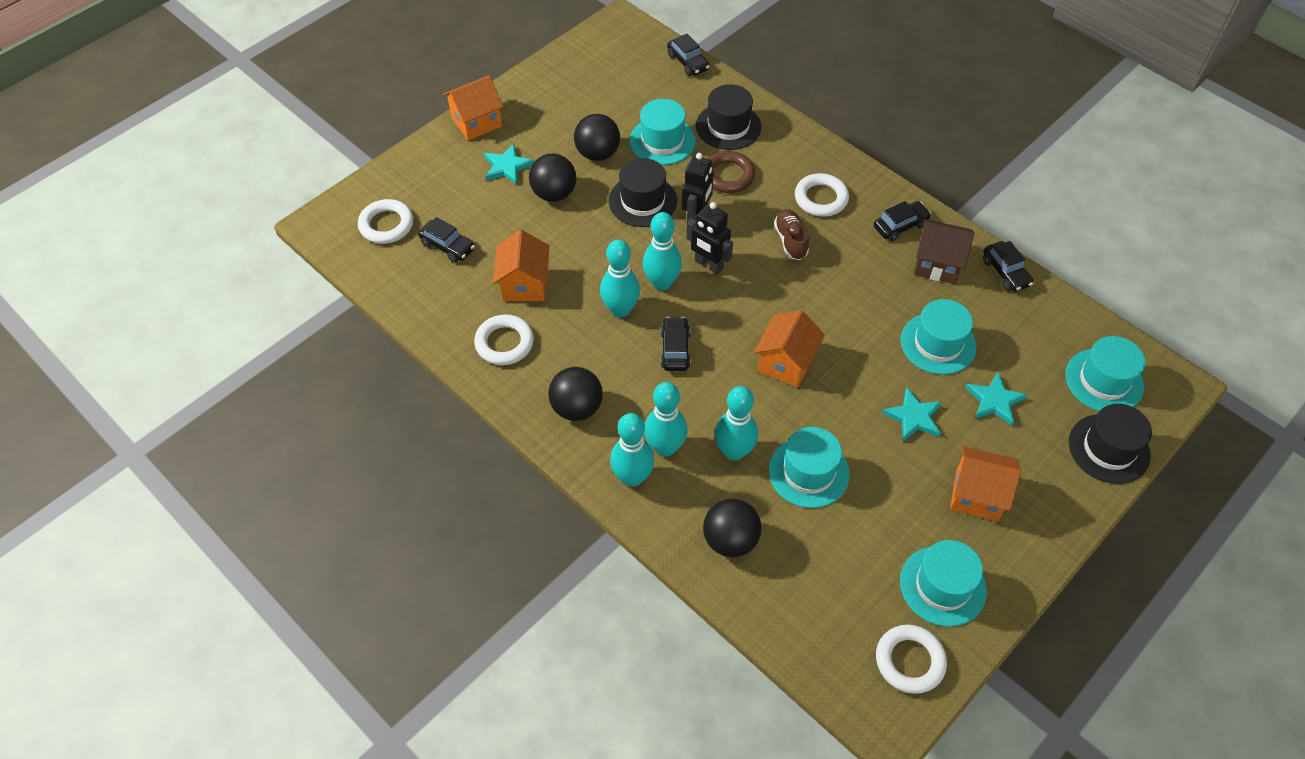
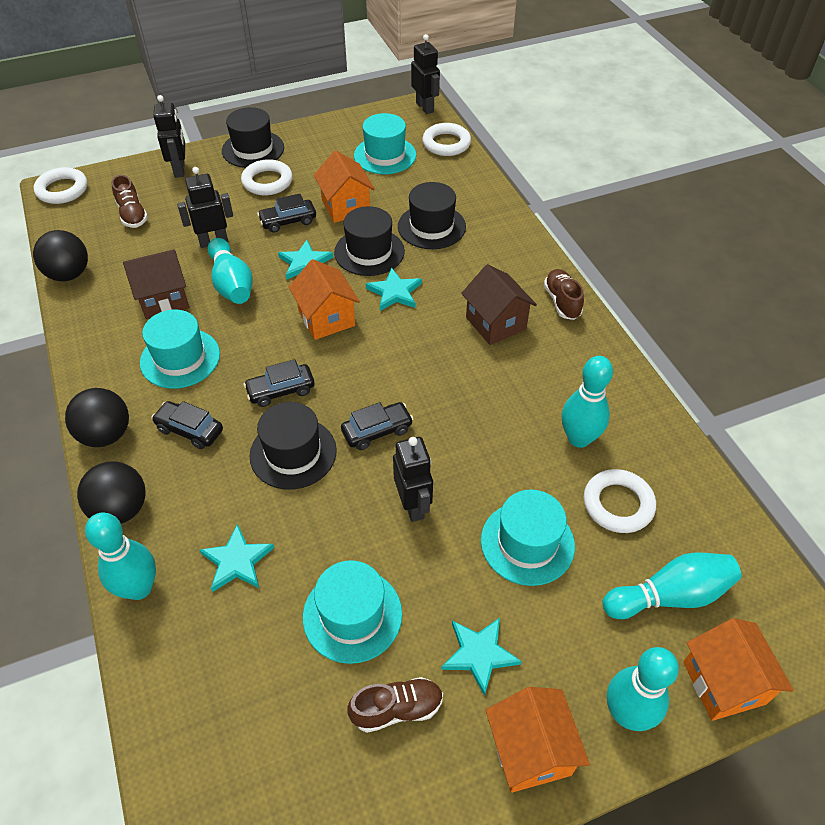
black ball: [529,154,577,202] [548,367,603,421] [574,114,620,161] [703,499,761,557] = 4 -> [33,230,88,281] [65,388,129,447] [77,461,146,524] = 3
black car: [418,217,475,263] [661,316,691,371] [667,34,710,76] [874,201,931,241] [983,241,1034,292] = 5 -> [151,401,223,449] [244,359,314,407] [257,194,316,233] [341,402,413,450] = 4
black hat: [609,158,677,227] [696,84,761,150] [1069,404,1152,484] = 3 -> [222,107,284,168] [250,402,337,490] [334,206,405,276] [398,182,466,249] = 4
black robot: [682,153,714,222] [686,202,733,274] = 2 -> [154,95,185,178] [177,167,233,248] [393,437,433,522] [411,34,440,114] = 4
brown house: [914,219,974,284] = 1 -> [123,249,189,319] [461,264,537,345] = 2
brown ring: [707,151,755,193] = 1 -> none = 0
brown shoe: [774,209,809,260] = 1 -> [112,175,148,228] [347,677,443,733] [544,269,584,320] = 3
turquoise hat: [629,99,696,165] [769,427,850,508] [900,540,987,627] [901,299,977,375] [1065,336,1145,411] = 5 -> [140,309,220,389] [303,560,402,664] [354,113,416,174] [481,490,575,586] = 4
turquoise star: [484,143,534,185] [882,387,942,441] [965,372,1027,426] = 3 -> [200,524,274,592] [278,240,333,280] [366,267,422,311] [441,618,522,696] = 4

